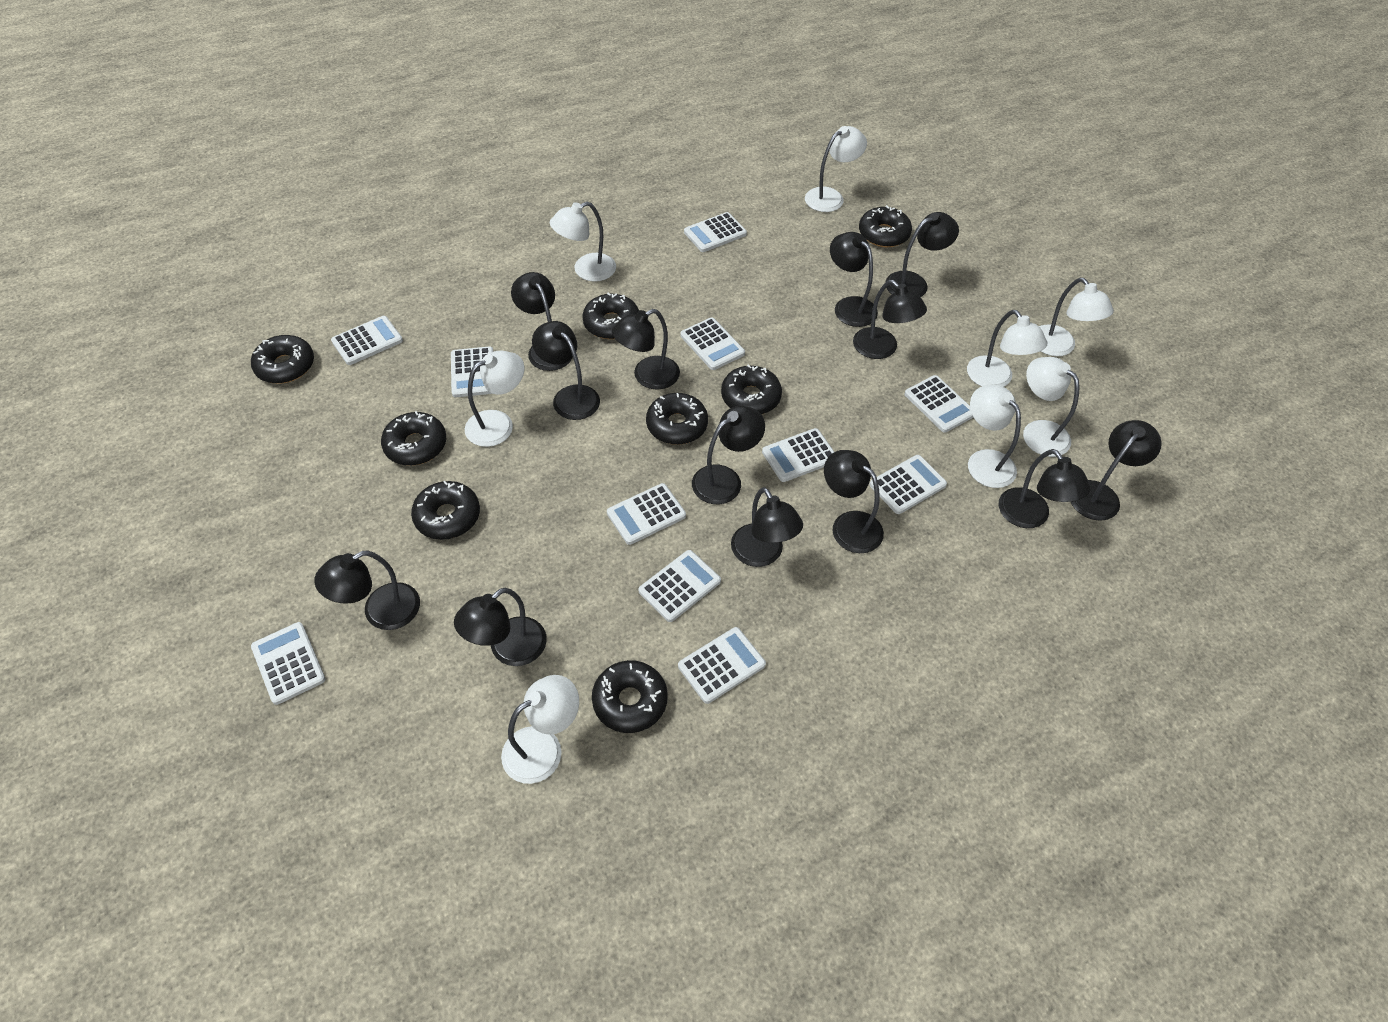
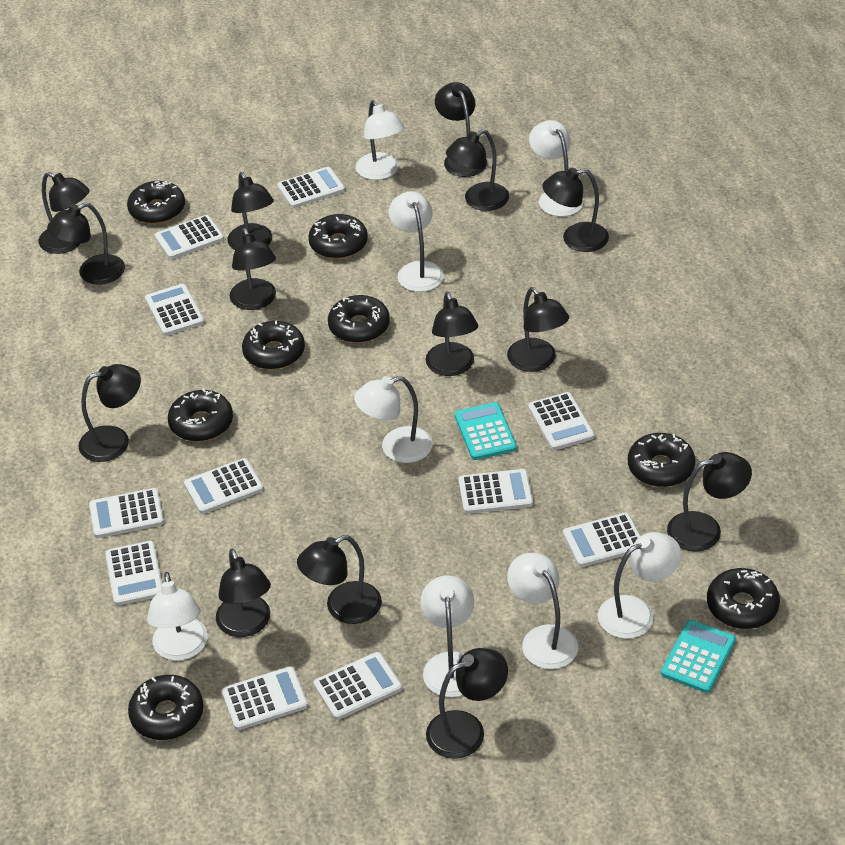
black lamp: [314,551,420,630] [454,588,547,666] [511,272,572,371] [532,321,600,420] [612,309,680,390] [692,406,765,504] [731,487,803,567] [824,450,884,553] [830,232,878,327] [853,280,927,359] [886,212,959,297] [999,449,1091,528] [1071,420,1162,521] = 13 -> [38,172,90,254] [47,202,125,285] [78,364,141,462] [216,549,271,637] [227,172,274,250] [230,228,276,310] [297,535,382,624] [426,292,478,376] [426,648,508,759] [435,82,487,177] [446,129,509,211] [507,287,569,372] [542,168,609,252] [667,452,752,552] = 14
turquoise calculator: none = 0 -> [455,402,517,460] [661,620,736,693] = 2

